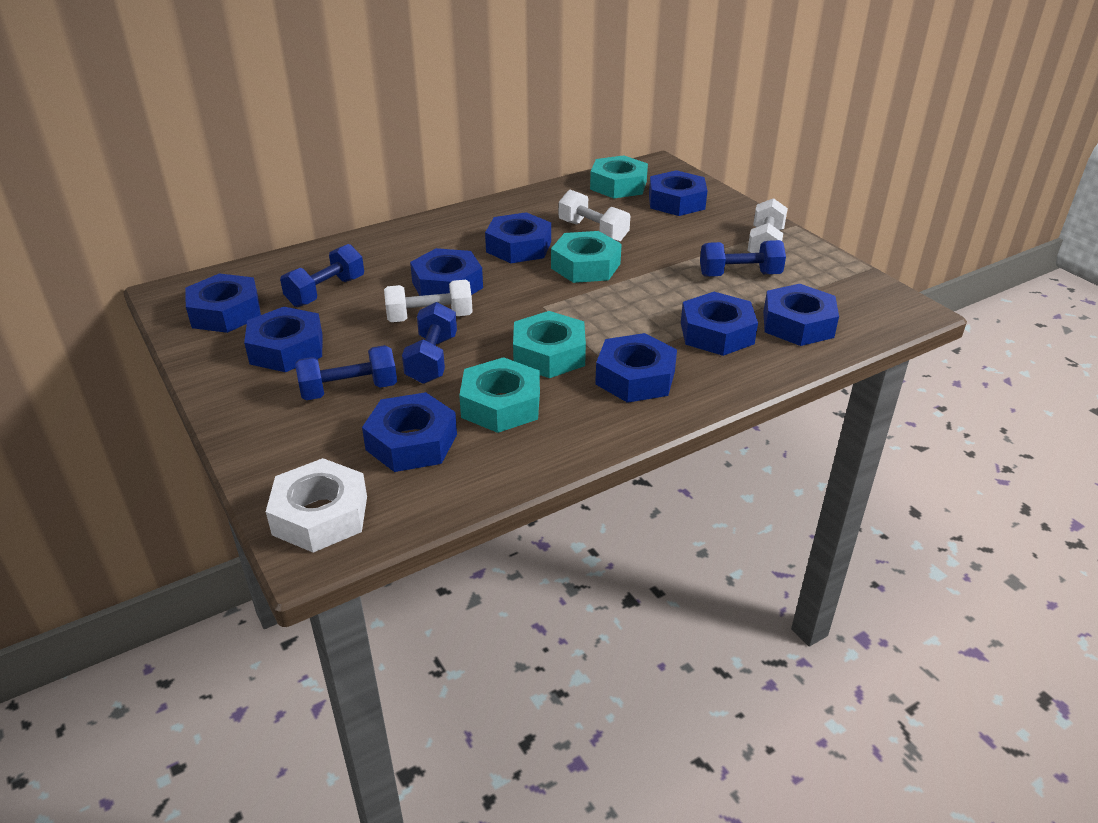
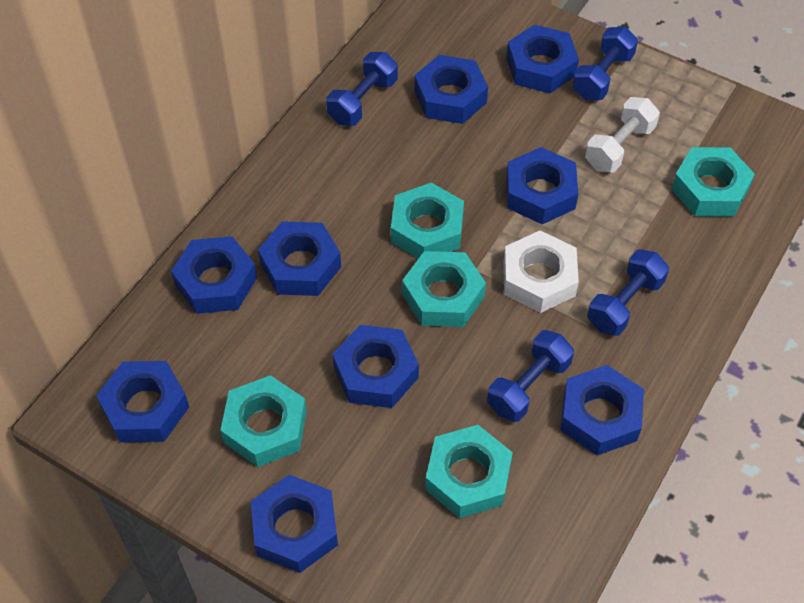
turquoise nut: [459,357,540,433] [513,311,586,378] [551,231,622,283] [590,155,648,198] = 4 -> [220,375,307,467] [391,183,464,259] [402,251,486,327] [425,425,513,518] [671,147,755,217] = 5
white dumbbell: [384,280,473,322] [559,190,630,242] [747,198,788,253] = 3 -> [585,97,660,172] = 1

